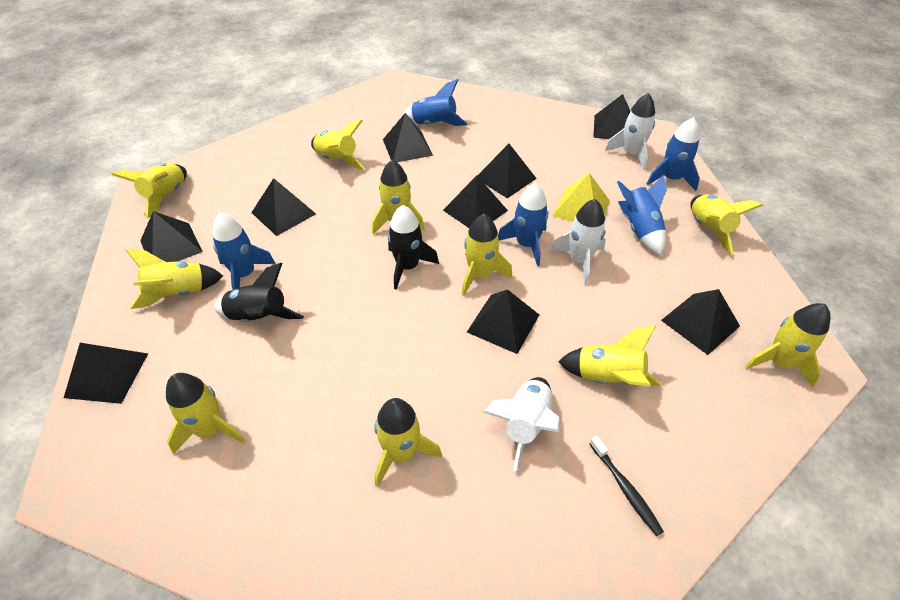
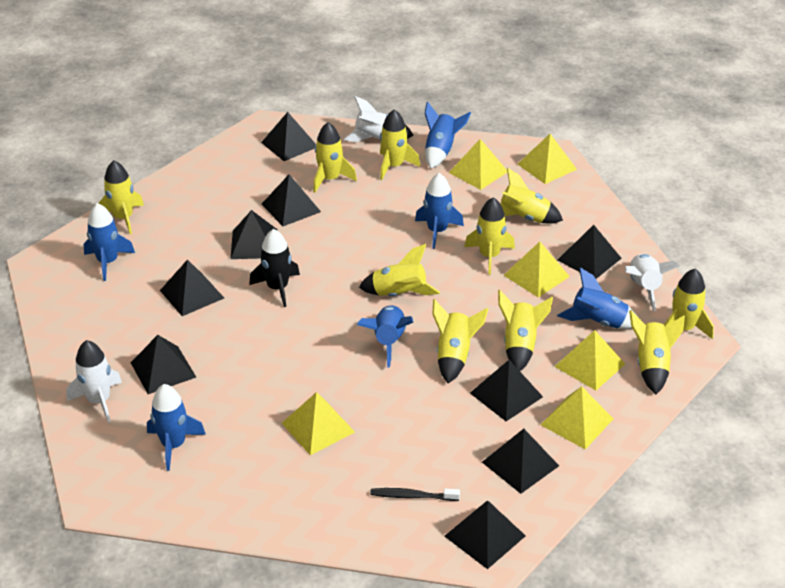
black rocket: [214,263,304,322] [388,205,439,290] = 2 -> [249,229,300,307] = 1
blue rocket: [212,213,276,290] [402,79,468,126] [498,183,548,266] [617,175,667,256] [647,117,700,191] = 5 -> [84,203,135,281] [147,384,206,471] [357,305,413,367] [415,173,464,249] [425,102,471,169] [557,267,638,329] = 6
yellow pyramid: [552,173,610,222] = 1 -> [282,392,355,455] [449,139,507,190] [504,242,570,298] [518,134,577,184] [540,386,614,450] [554,330,625,390] = 6

